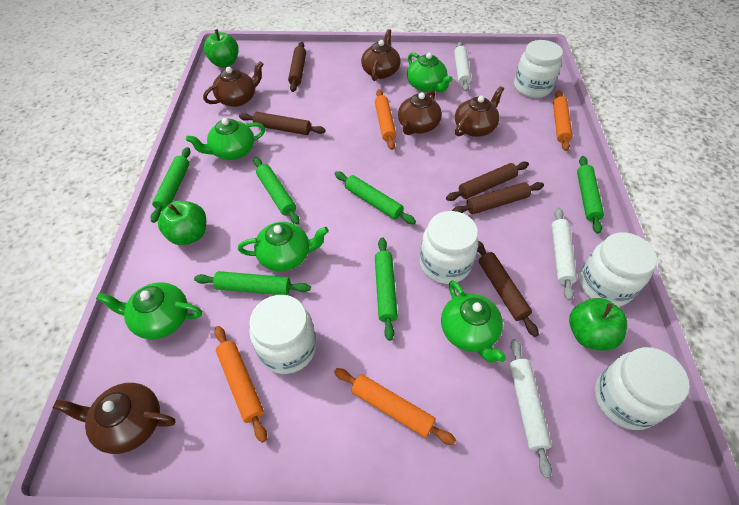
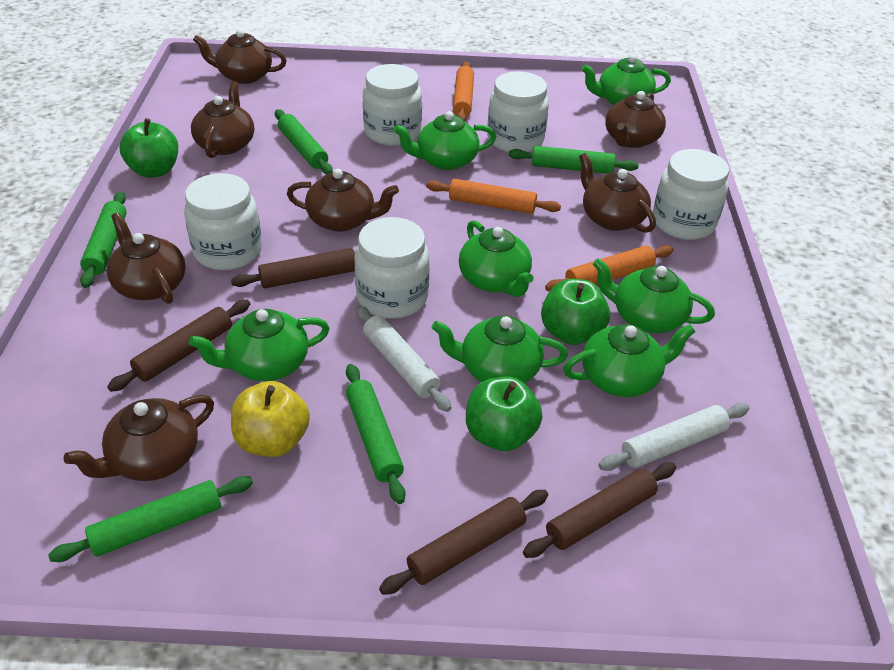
brown rolling pin: [239,112,326,135] [288,42,306,92] [446,162,529,201] [452,182,544,214] [477,241,539,337] = 5 -> [107,300,250,392] [231,248,355,288] [379,490,548,595] [523,462,676,558] = 4
brown teapot: [53,383,176,454] [203,61,263,107] [361,29,401,81] [398,90,442,135] [455,86,504,137] = 5 -> [63,395,214,481] [106,212,186,304] [191,81,254,158] [193,29,287,84] [287,169,399,232] [579,153,656,233] [605,91,666,148] = 7
green rolling pin: [150,147,190,223] [194,271,311,295] [254,157,300,225] [335,171,416,224] [375,237,398,341] [577,156,604,234] = 6 -> [48,476,253,562] [80,192,126,288] [275,109,333,174] [346,364,405,504] [509,146,639,174] = 5
green teapot: [96,282,202,339] [186,118,265,160] [238,222,329,271] [407,53,453,92] [441,280,506,363] = 5 -> [189,309,330,381] [394,111,496,170] [432,316,568,383] [459,220,533,297] [563,324,695,397] [581,54,671,105] [593,258,715,333] = 7
orange rolling pin: [214,326,267,443] [334,368,456,445] [375,89,396,150] [553,90,573,151] = 4 -> [426,179,561,214] [453,61,474,122] [545,245,674,291] = 3
white rolling pin: [454,42,471,92] [509,339,552,478] [551,208,577,300] = 3 -> [355,305,452,412] [598,403,749,471] = 2
yellow apple: none = 0 -> [231,381,310,457] = 1

